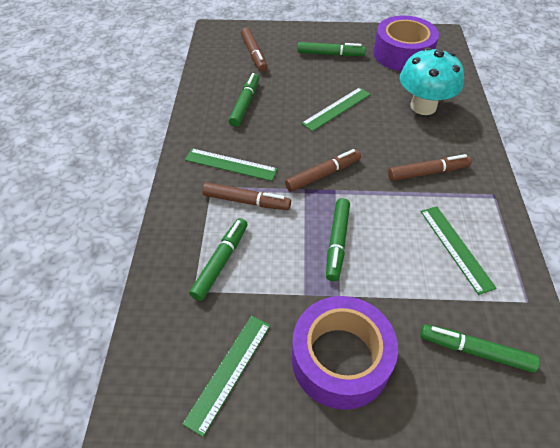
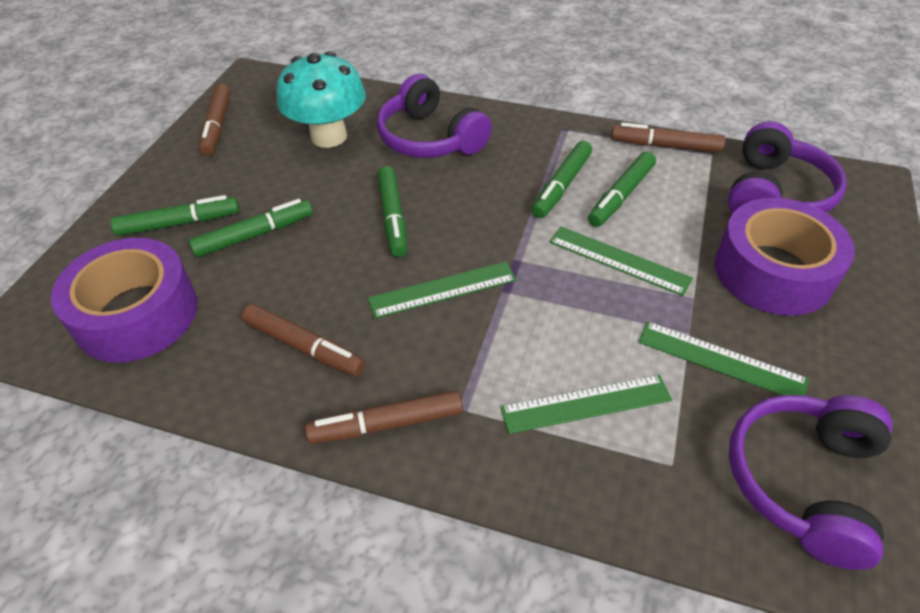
purple headphones: none = 0 -> [377,74,492,158] [728,121,847,213] [729,395,893,570] = 3

